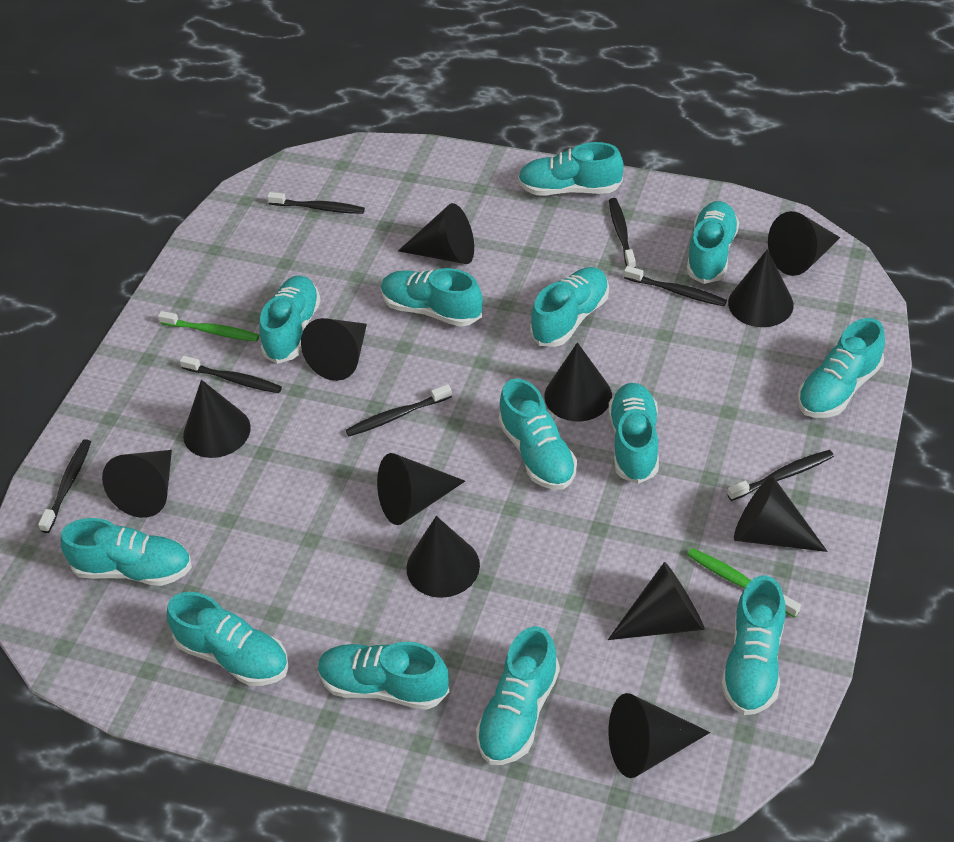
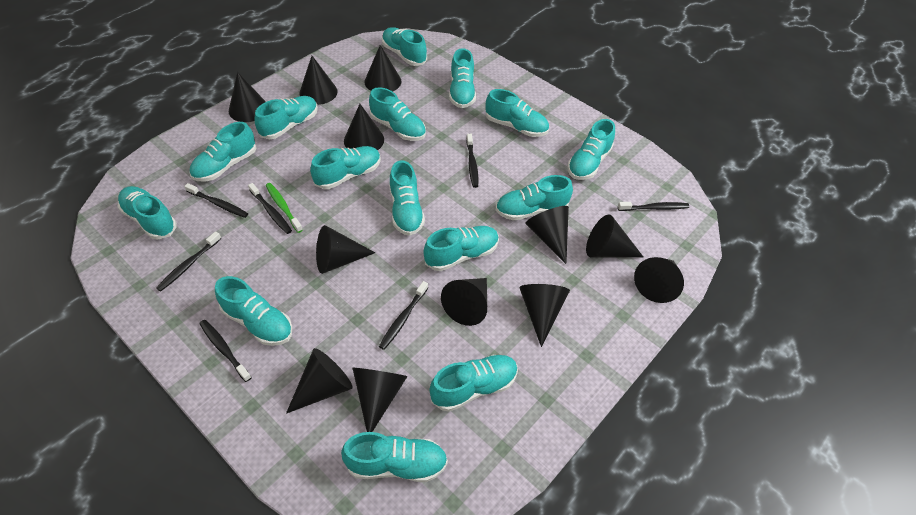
green toothbrush: [158,311,260,342] [687,548,801,618] = 2 -> [266,183,303,233] = 1
turquoise shoe: [61,518,192,586] [167,592,289,686] [259,275,321,364] [318,642,449,710] [381,268,483,327] [476,626,560,765] [498,379,577,490] [518,142,624,196] [530,267,609,347] [609,383,659,484] [687,201,739,284] [721,575,786,715] [797,318,885,418] = 13 -> [118,186,177,239] [189,122,256,182] [215,276,292,346] [255,96,318,139] [310,146,381,189] [341,432,448,482] [369,87,426,141] [382,27,427,66] [389,160,425,236] [423,226,499,271] [429,355,518,412] [449,48,476,108] [486,89,549,137] [496,175,573,221] [568,119,615,180] = 15

